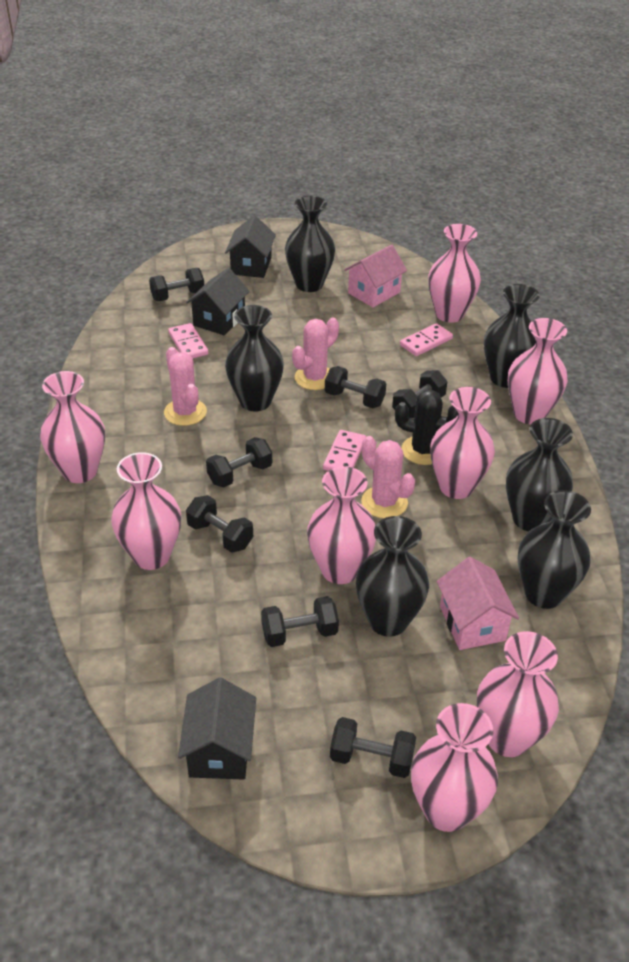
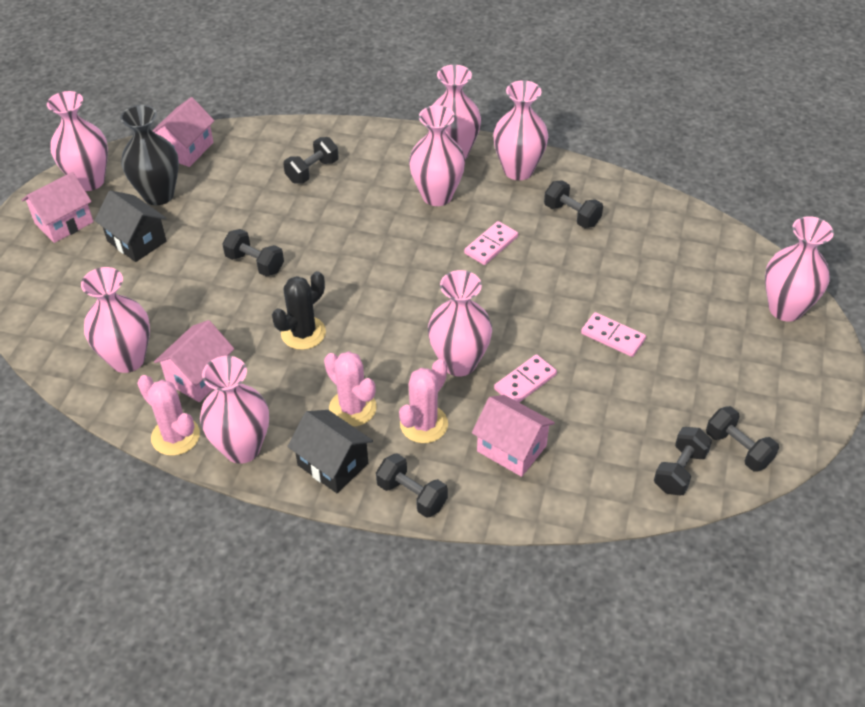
black dumbbell: [149,268,204,301] [186,495,253,553] [206,437,272,488] [261,596,339,647] [325,366,386,408] [330,717,416,778] [392,370,447,418] = 7 -> [222,229,284,277] [283,137,339,183] [376,453,448,518] [544,180,603,228] [654,427,712,496] [706,406,779,472] = 6
black house: [178,678,256,780] [186,268,250,335] [225,215,276,278] = 3 -> [94,190,167,262] [287,410,373,493] = 2
black vase: [225,305,284,412] [285,196,335,292] [356,516,429,637] [484,284,540,388] [506,418,573,531] [518,490,591,609] = 6 -> [120,105,179,205] = 1
pink house: [344,245,407,307] [437,557,519,650] = 2 -> [22,172,94,243] [152,97,215,167] [154,320,234,402] [472,395,555,477] = 4

